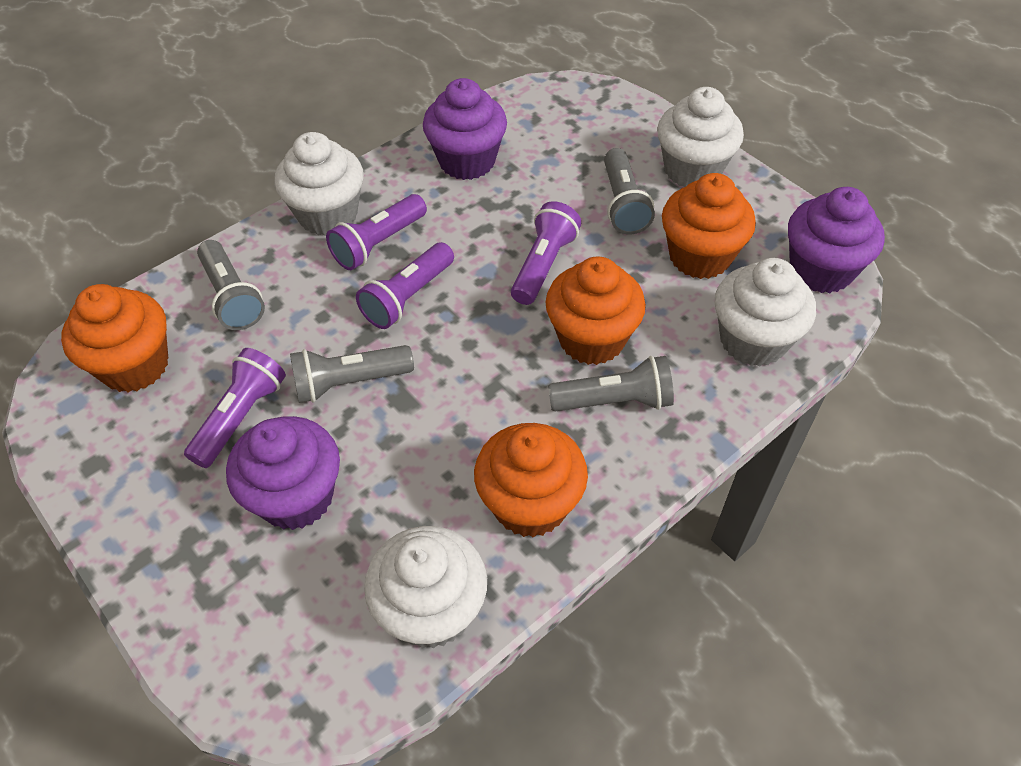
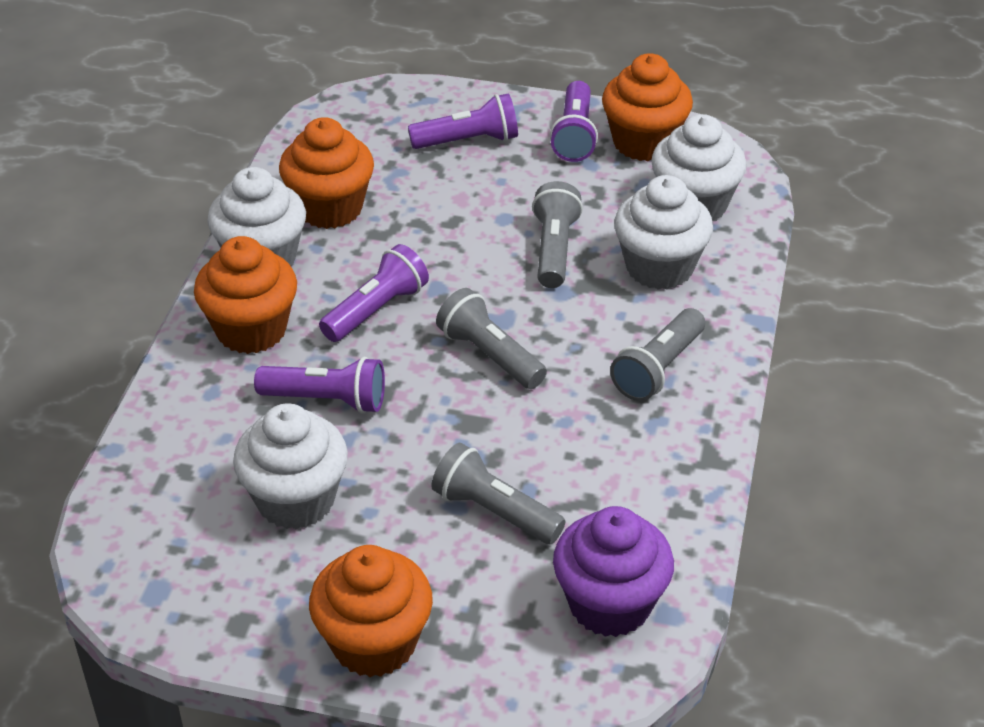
purple cupcake: [226,416,340,530] [423,78,507,180] [788,187,885,293] = 3 -> [553,506,674,637] = 1

